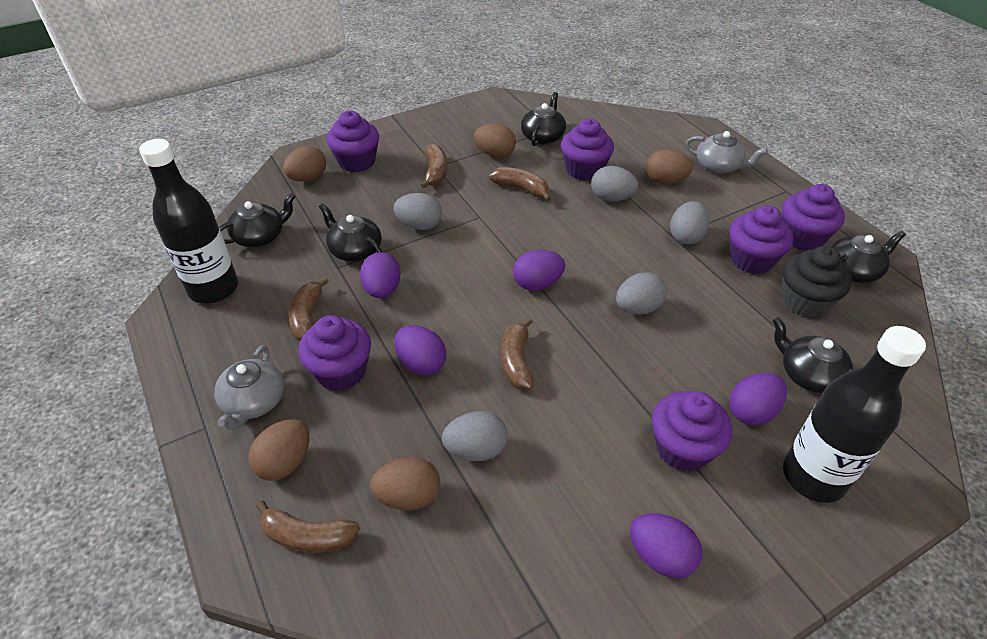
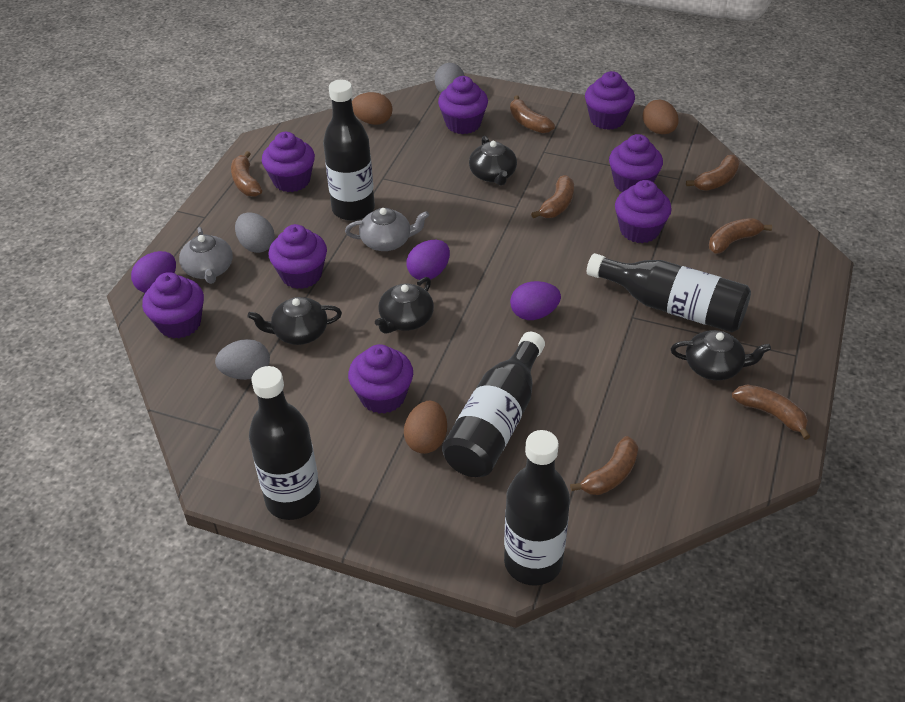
black bottle: [139,139,238,304] [783,326,926,503] = 2 -> [249,366,321,520] [323,80,375,221] [442,332,545,477] [504,430,570,586] [587,253,751,332] = 5
black cupcake: [782,246,852,318] = 1 -> none = 0
black teapot: [219,193,296,247] [319,203,382,262] [521,92,566,146] [773,317,853,393] [831,231,906,283] = 5 -> [248,297,342,345] [375,277,434,334] [469,136,517,185] [671,330,771,380] = 4
brown banana: [256,501,360,553] [288,277,329,341] [420,143,447,189] [489,167,551,201] [501,317,534,390] = 5 -> [231,151,262,197] [510,96,555,133] [531,175,574,218] [570,436,638,495] [686,155,740,191] [709,218,772,254] [732,384,810,440] = 7
brown egg: [248,419,309,481] [283,146,326,182] [370,457,440,511] [474,123,516,158] [646,149,693,184] = 5 -> [352,92,392,125] [404,401,447,454] [643,100,679,134] = 3
grey egg: [393,193,442,230] [442,411,508,461] [591,166,638,202] [616,272,667,315] [670,201,709,244] = 5 -> [215,339,270,380] [235,212,275,253] [435,63,465,93] = 3
purple cupcake: [298,315,371,391] [327,111,379,172] [561,119,614,181] [652,391,733,472] [729,205,793,274] [782,184,845,251] = 6 -> [142,272,204,339] [262,132,315,192] [269,224,327,289] [348,344,413,414] [438,76,488,134] [585,71,635,130] [609,134,663,192] [615,180,672,243] = 8
purple egg: [360,252,401,298] [394,325,446,375] [513,250,565,291] [630,513,702,579] [729,373,787,425] = 5 -> [131,251,176,293] [407,240,450,280] [510,281,561,320] = 3

